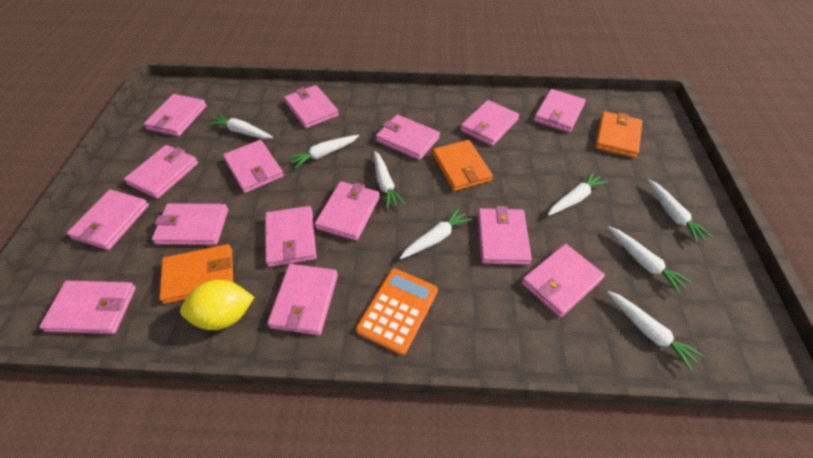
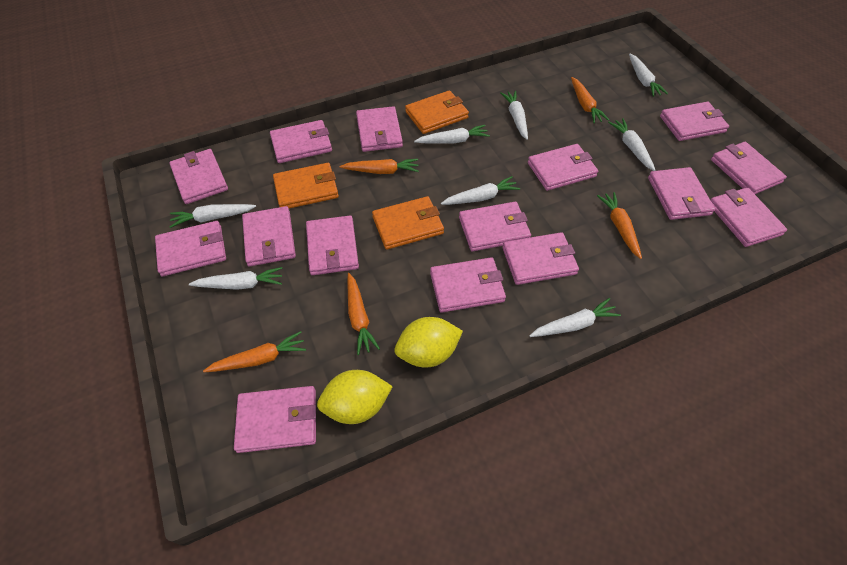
orange calculator: [356,268,438,355] = 1 -> none = 0
orange carrot: none = 0 -> [203,331,306,372] [340,159,419,174] [347,273,380,355] [571,77,609,123] [597,192,642,259] = 5
yellow lemon: [180,280,255,330] = 1 -> [317,370,393,424] [395,317,463,368] = 2

